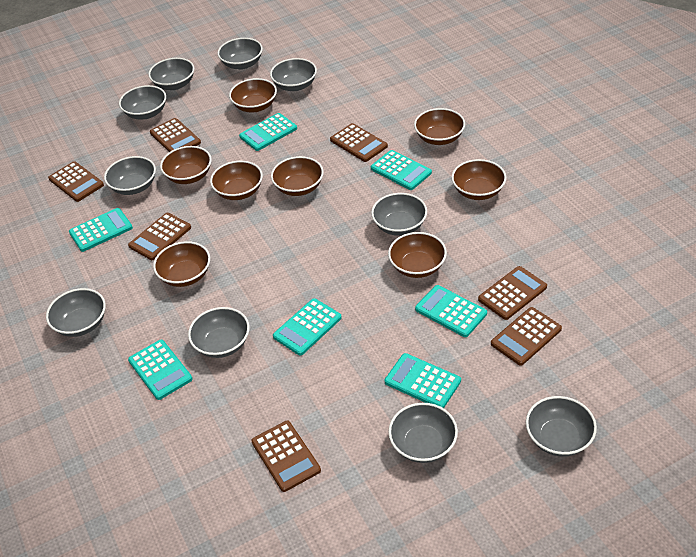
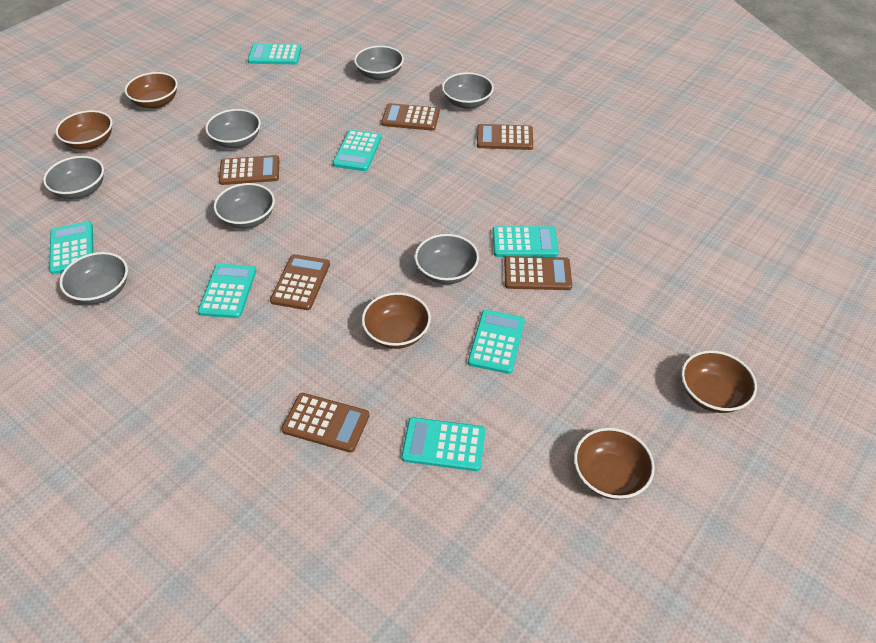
brown bowl: [153,241,210,287] [160,146,212,184] [210,161,263,200] [229,78,277,112] [271,156,324,196] [388,232,447,278] [414,108,465,145] [451,159,506,200] = 8 -> [55,110,113,149] [125,72,178,109] [362,292,431,349] [574,428,655,500] [681,350,757,413] = 5
brown calculator: [48,161,104,202] [128,213,191,260] [150,118,201,152] [251,421,321,492] [330,123,388,162] [478,266,547,320] [491,307,562,365] = 7 -> [219,155,279,185] [270,254,330,310] [281,393,370,453] [381,103,440,131] [477,124,533,150] [504,256,572,290] = 6
grey bowl: [46,288,106,337] [104,156,156,195] [119,85,166,120] [148,58,194,90] [188,307,249,358] [217,38,263,70] [270,58,317,91] [371,193,427,236] [388,403,458,463] [526,396,597,457] = 10 -> [43,156,104,199] [59,252,128,304] [205,109,261,148] [214,183,275,229] [354,46,404,80] [415,234,479,284] [442,72,494,109] = 7

